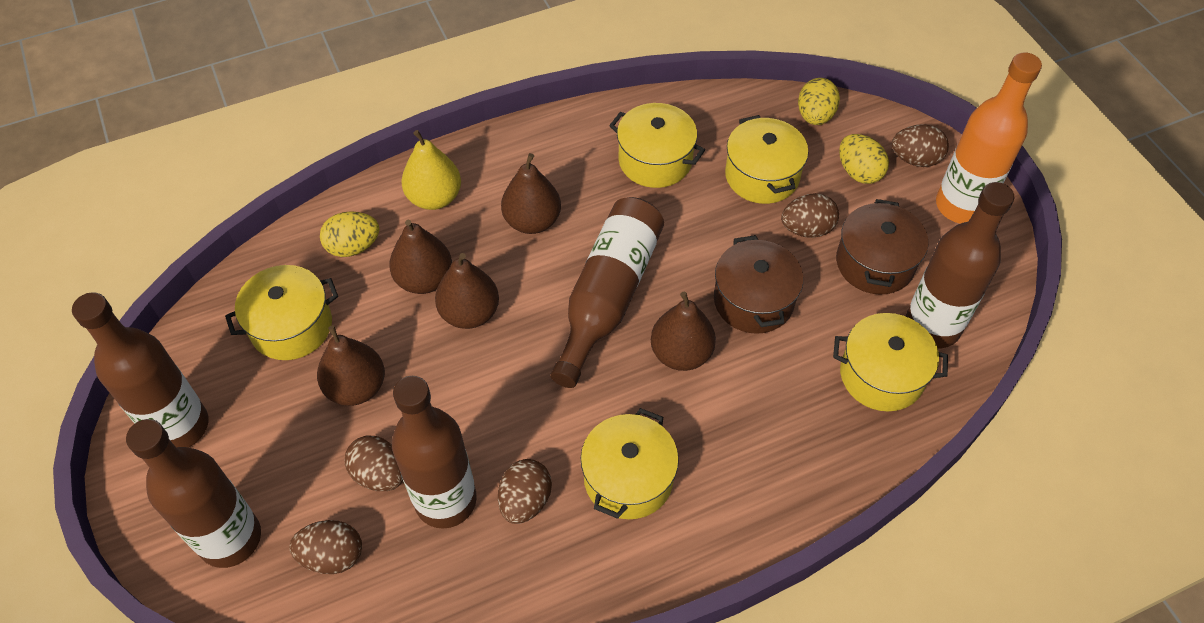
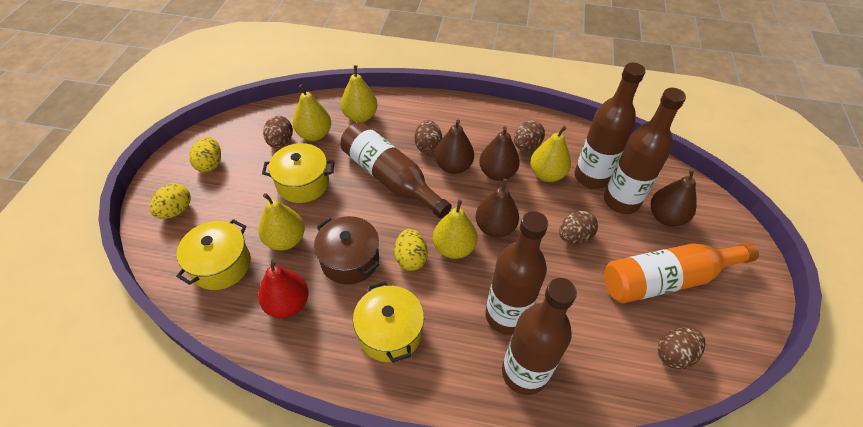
brown pear: [317,325,385,406] [389,220,452,294] [435,253,499,329] [501,153,561,234] [651,292,716,371] = 5 -> [435,120,474,174] [475,179,519,238] [479,126,520,181] [651,169,697,226] = 4
brown pot: [714,235,803,334] [836,199,928,295] = 2 -> [314,216,379,285] = 1
red pear: none = 0 -> [258,259,308,318] = 1
yellow pear: [401,130,461,210] = 1 -> [258,193,305,251] [293,84,331,141] [341,65,378,122] [433,200,477,259] [530,126,571,182] = 5
yellow pot: [225,265,338,360] [581,408,679,519] [609,103,705,188] [725,115,808,204] [833,313,948,411] = 5 -> [176,219,251,290] [262,143,335,203] [353,281,424,363] = 3

